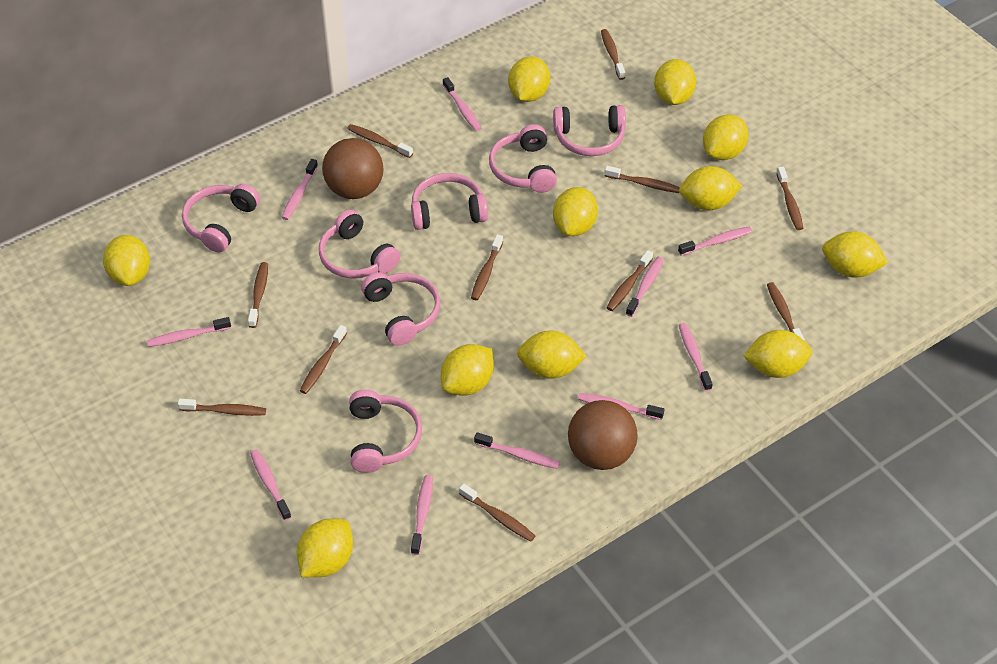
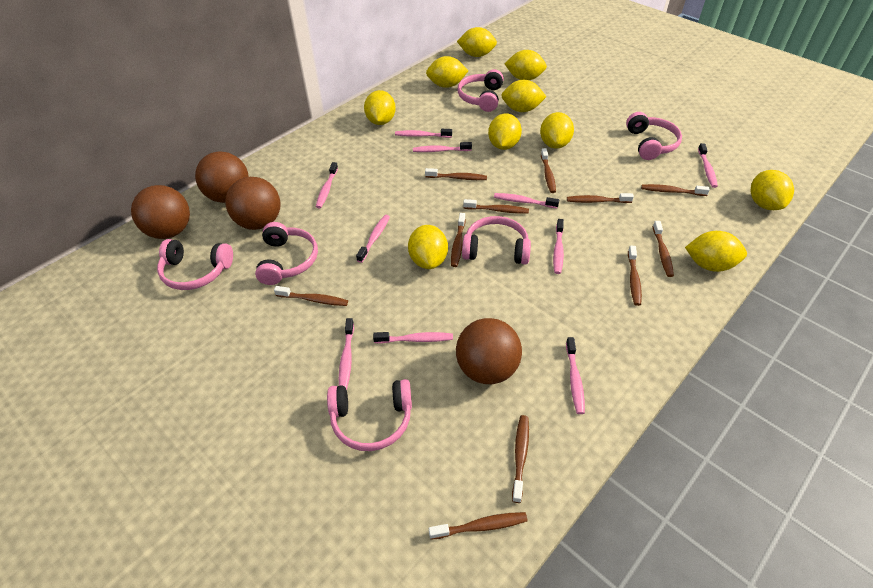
brown ball: [322,138,383,199] [568,400,638,470] = 2 -> [131,185,190,239] [195,151,249,203] [226,177,280,230] [456,318,522,384] = 4
pink headphones: [182,184,260,253] [319,210,400,279] [349,389,422,473] [361,272,440,346] [411,173,488,230] [489,124,557,193] [553,105,626,156] = 7 -> [157,239,233,290] [255,222,318,285] [327,379,412,451] [457,69,504,112] [462,216,531,265] [626,112,682,160] = 6
yellow lemon: [103,235,150,286] [297,519,353,577] [441,344,494,396] [508,56,550,102] [517,330,587,379] [553,187,598,236] [654,59,696,105] [679,166,742,210] [703,114,748,160] [743,330,812,378] [822,231,888,278] = 11 -> [364,90,396,125] [408,225,448,269] [426,56,468,88] [457,27,497,57] [488,113,522,150] [501,80,546,112] [505,50,547,80] [540,112,574,149] [685,231,747,272] [751,170,794,210] = 10

